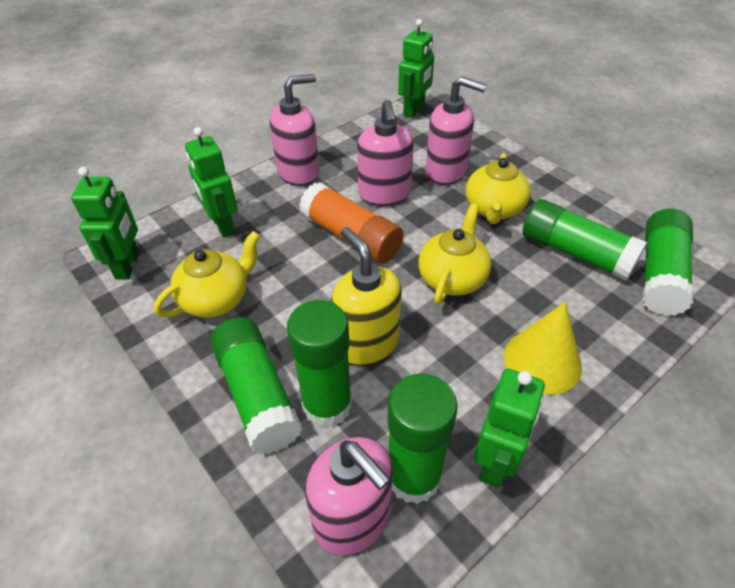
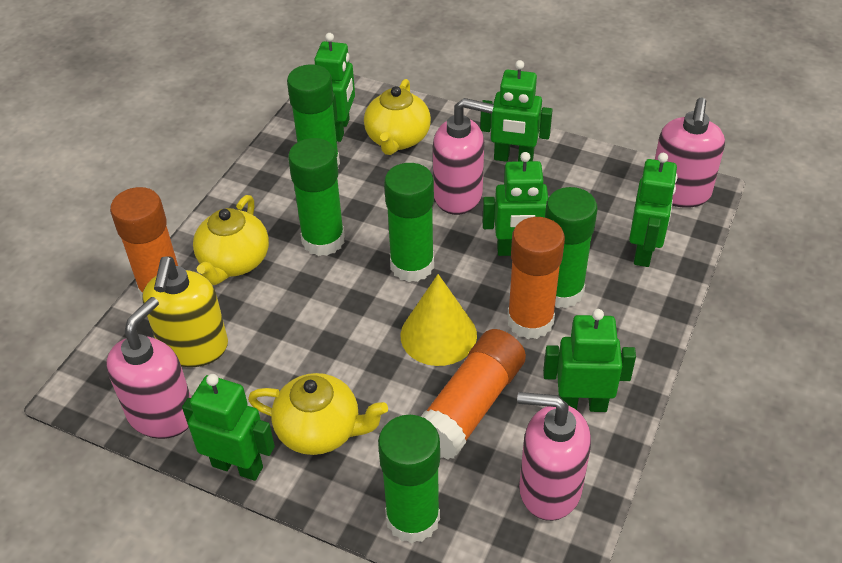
green robot: [71,167,139,279] [185,127,237,237] [398,19,434,118] [474,369,545,487] = 4 -> [182,374,275,481] [314,33,355,142] [480,60,552,162] [483,152,548,256] [543,309,636,412] [629,153,678,267] = 6
orange glue stick: [299,182,404,264] = 1 -> [110,187,178,300] [421,329,526,460] [507,217,565,339] = 3

